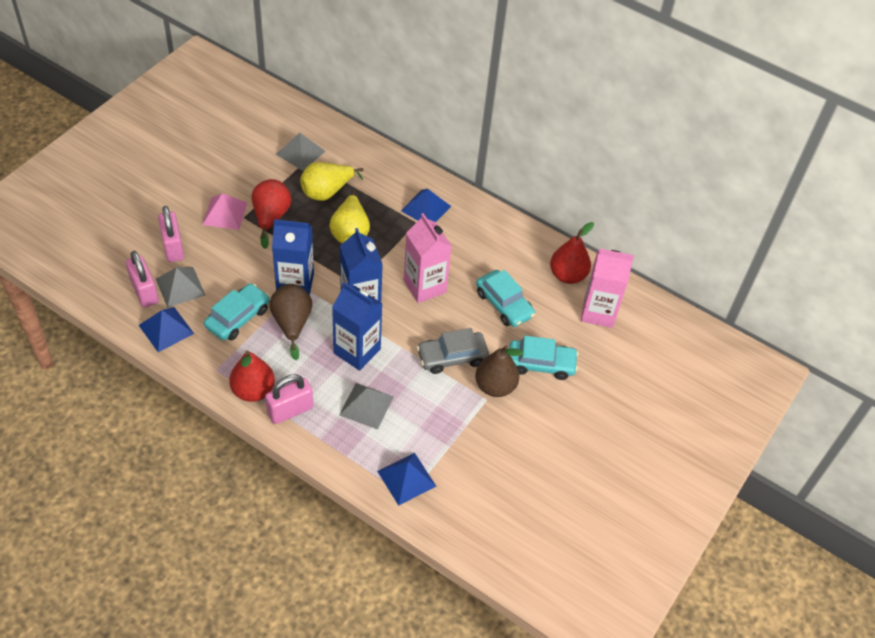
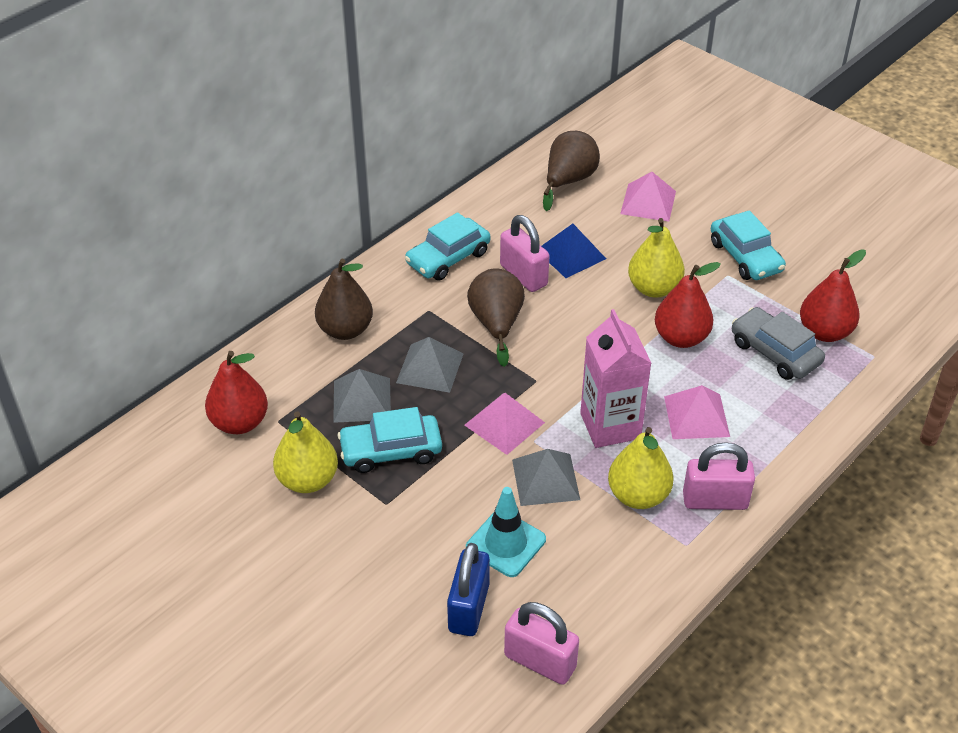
blue carton: [272,219,314,295] [332,282,382,371] [340,228,383,302] = 3 -> none = 0
blue padlock: none = 0 -> [447,543,490,636] = 1
blue pyramid: [139,307,194,352] [377,453,436,506] [401,189,451,222] = 3 -> [542,224,606,278] = 1
brown pear: [269,284,312,360] [475,345,523,397] = 2 -> [315,259,373,340] [467,268,525,367] [543,131,600,211] = 3
pink carton: [404,213,452,303] [581,248,634,328] = 2 -> [580,309,651,448] = 1
pink pyramid: [202,193,248,230] = 1 -> [465,393,545,455] [620,172,676,222] [664,385,730,439] = 3
turquoise traffic cone: none = 0 -> [466,487,546,577] = 1
yellow pear: [300,162,363,201] [330,191,370,243] = 2 -> [273,411,338,493] [608,427,674,509] [628,218,685,298] = 3

